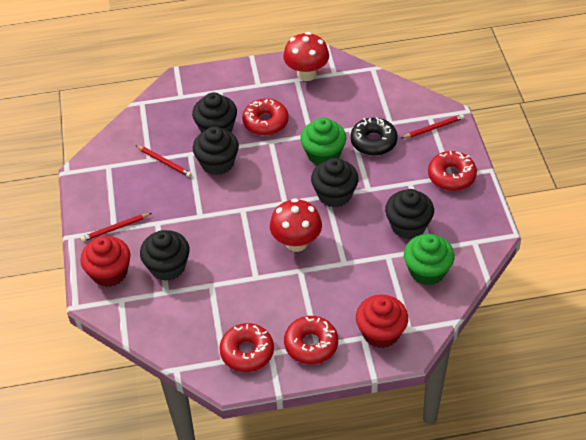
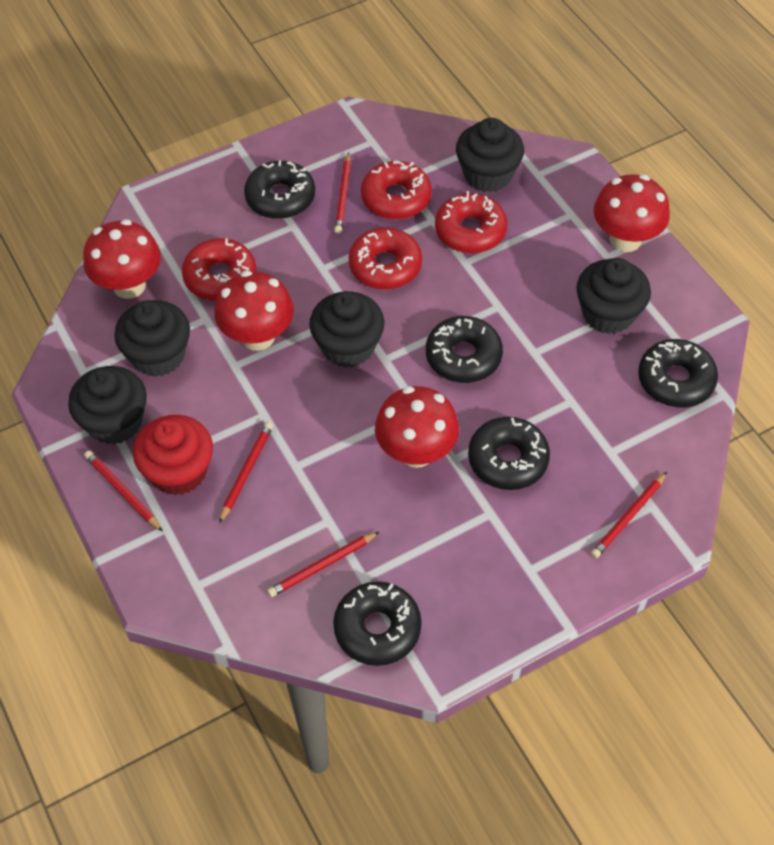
black donut: [350,117,398,156] = 1 -> [244,160,315,219] [333,581,422,666] [426,316,503,383] [468,417,550,490] [638,339,718,407] = 5
green cupcake: [300,117,346,165] [404,234,454,285] = 2 -> none = 0
red cupcake: [80,236,130,287] [356,295,408,348] = 2 -> [133,415,213,495] = 1
red mushroom: [270,198,322,252] [283,32,329,81] = 2 -> [83,219,161,299] [214,270,294,351] [375,386,459,468] [594,174,670,252] = 4
red pencil: [81,213,152,242] [136,145,192,177] [402,114,464,138] = 3 -> [84,451,163,532] [219,422,273,523] [267,531,380,597] [334,152,351,234] [591,472,667,559] = 5

